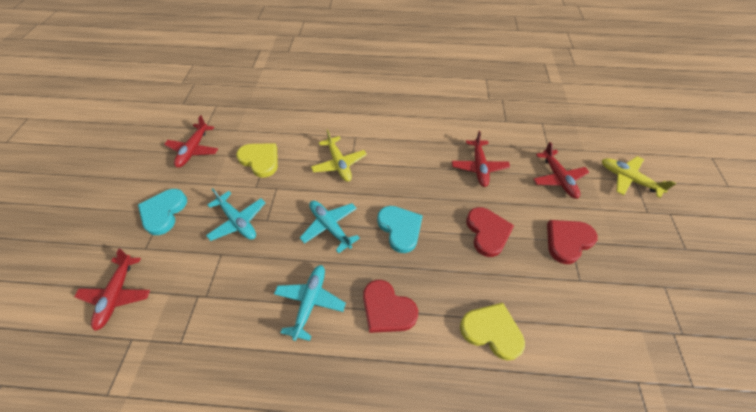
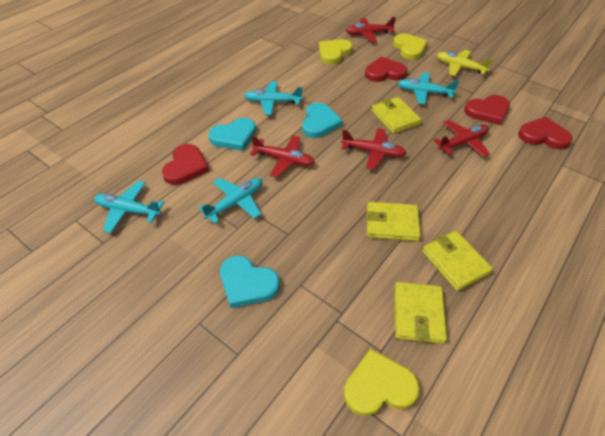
red heart: [363,280,418,333] [466,207,514,257] [547,220,598,264] = 3 -> [162,144,209,185] [365,57,407,82] [464,95,510,125] [518,117,573,150] = 4
turquoise heart: [138,189,187,235] [377,206,423,253] = 2 -> [208,118,256,151] [220,256,280,308] [302,103,343,138] = 3
turquoise plane: [206,188,265,241] [274,265,346,341] [300,201,360,253] = 3 -> [94,181,164,233] [199,178,262,224] [244,81,303,115] [398,72,459,104] = 4
yellow heart: [236,143,278,178] [460,303,525,361] = 2 -> [319,39,353,64] [344,349,420,416] [393,33,428,60] = 3
yellow plane: [311,129,367,182] [602,156,676,198] = 2 -> [437,50,493,76] = 1
yellow wallet: none = 0 -> [366,202,421,241] [371,97,421,134] [395,282,447,344] [422,231,493,291] = 4

